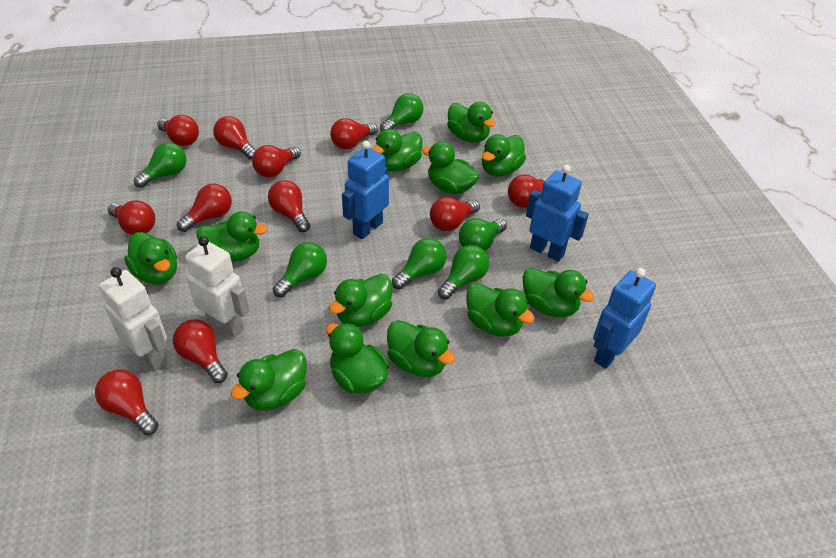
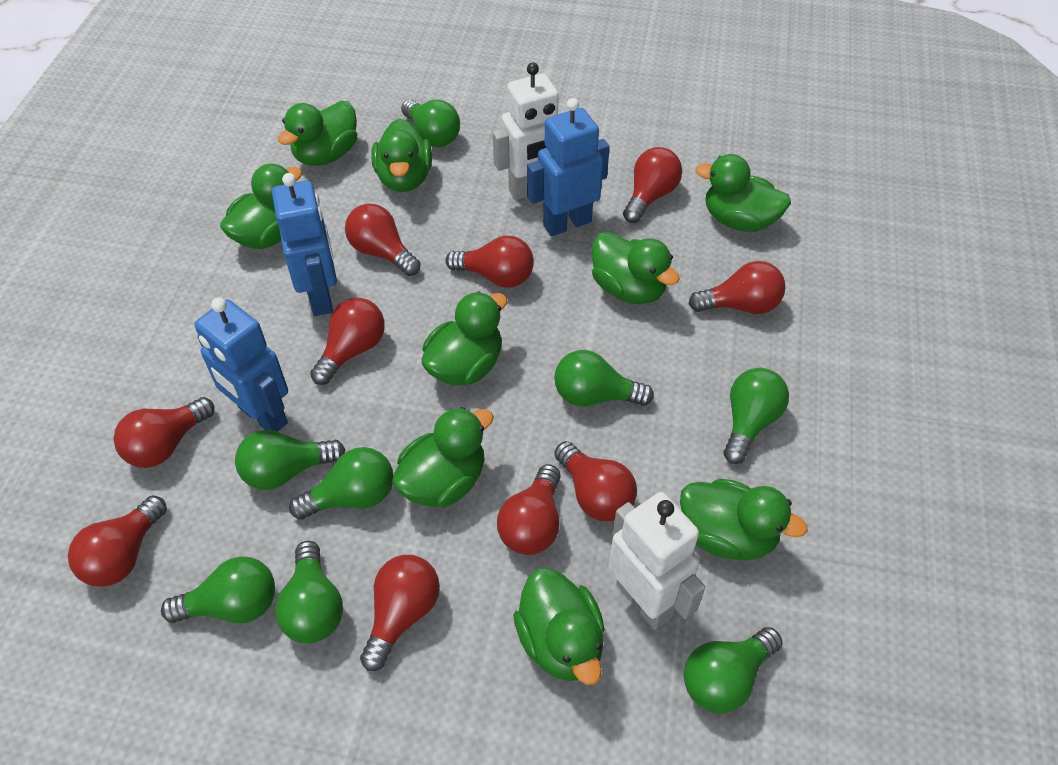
green duck: [124,232,177,284] [196,211,268,262] [231,349,307,411] [326,323,389,394] [329,274,392,327] [372,129,423,172] [387,320,455,377] [421,141,480,194] [447,102,496,143] [466,283,535,337] [482,134,526,177] [523,267,595,317] = 12 -> [220,164,302,249] [278,101,357,166] [371,118,432,192] [392,407,494,508] [422,291,507,385] [513,568,605,685] [592,232,680,304] [680,479,808,560] [695,154,791,232] = 9
green light bulb: [134,143,187,188] [273,242,327,297] [380,93,424,131] [392,238,447,289] [438,245,489,299] [459,218,507,251] = 6 -> [161,556,275,623] [235,430,345,490] [275,541,343,643] [289,447,393,520] [401,100,460,147] [554,350,654,406] [684,627,783,713] [723,368,789,464] = 8
red light bulb: [95,369,159,435] [108,201,155,235] [157,115,199,146] [173,319,228,383] [177,184,232,232] [213,116,256,160] [252,145,301,178] [268,180,310,232] [330,118,378,149] [430,197,480,231] [508,174,548,208] = 11 -> [68,495,167,587] [113,397,215,468] [310,298,385,385] [345,204,421,276] [360,555,440,671] [445,236,534,288] [497,464,561,555] [554,441,637,521] [623,147,682,223] [689,261,786,314] = 10

